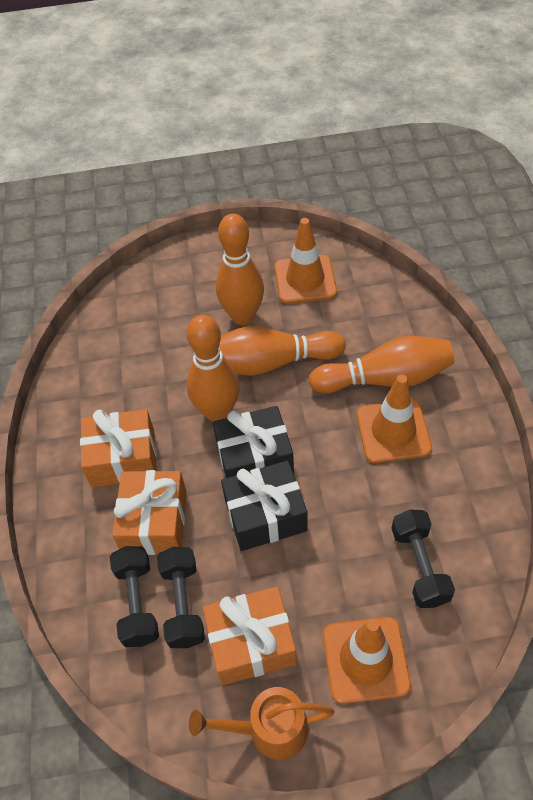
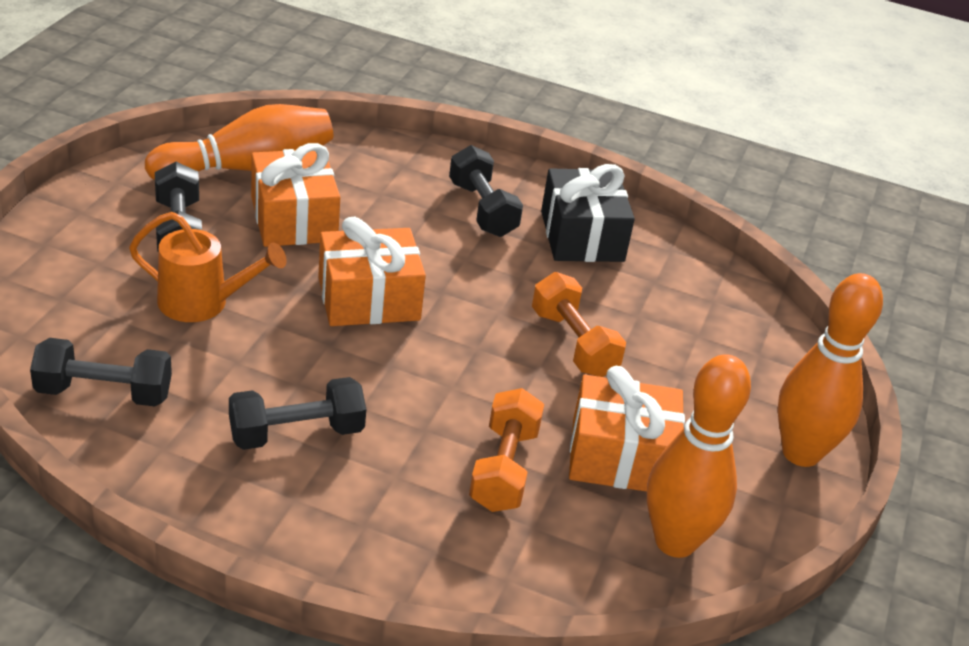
black dumbbell: [110,546,159,647] [157,547,205,648] [391,509,455,608] = 3 -> [30,338,172,406] [155,162,202,252] [229,377,366,450] [449,145,523,237] = 4
black gift: [213,406,294,478] [221,460,308,551] = 2 -> [541,164,635,262] = 1
orange bowling pin: [187,315,240,422] [216,214,264,325] [219,326,346,376] [309,336,454,393] = 4 -> [145,104,333,180] [647,355,751,558] [777,273,883,467] = 3
orange dumbbell: none = 0 -> [469,388,544,512] [532,272,626,377] = 2
orange traffic cone: [274,218,337,304] [323,617,411,704] [357,375,432,463] = 3 -> none = 0

